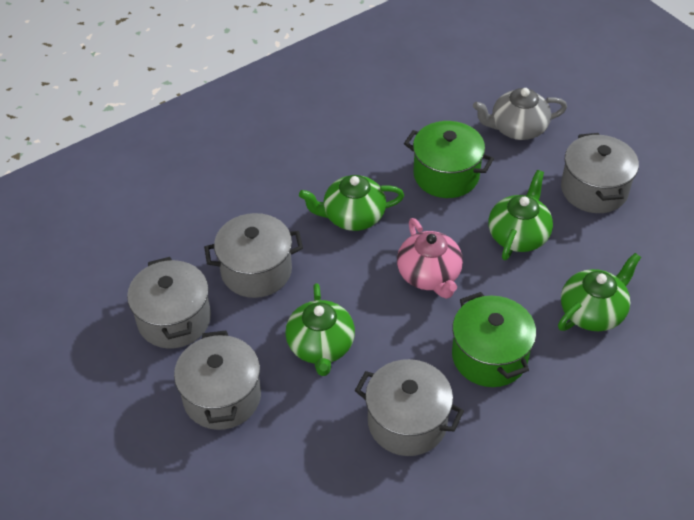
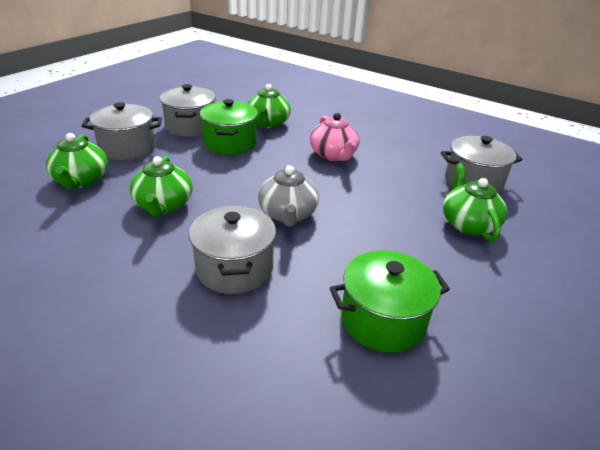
grey pot: [127,257,211,349] [174,330,261,430] [204,213,303,298] [355,359,464,456] [561,133,639,213] = 5 -> [82,102,162,160] [160,84,216,137] [189,206,276,294] [441,136,523,194] = 4

